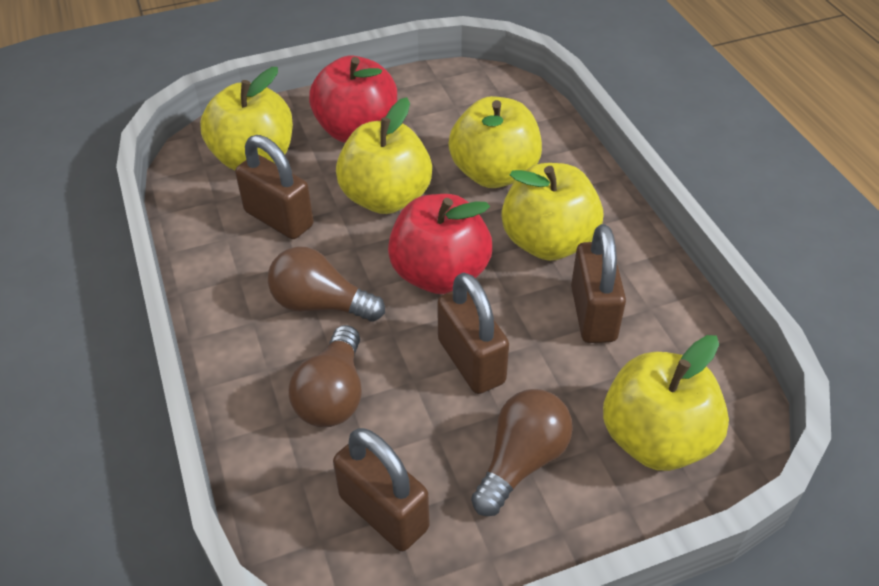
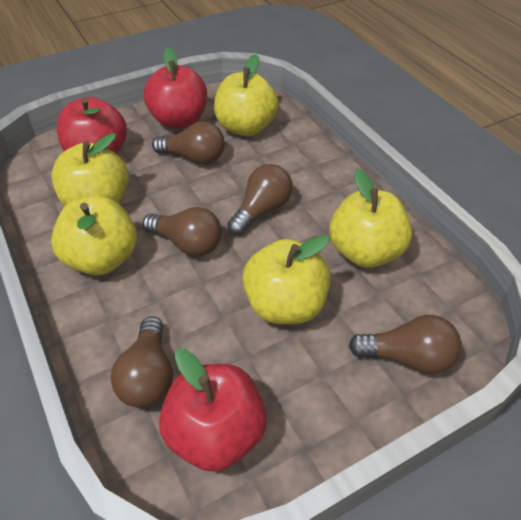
brown light bulb: [268,246,385,322] [289,325,362,428] [471,389,573,516] = 3 -> [111,316,173,408] [143,207,222,257] [152,121,225,165] [227,164,292,235] [349,315,461,374] = 5
brown padlock: [235,135,314,239] [333,428,430,552] [437,273,509,394] [571,224,626,343] = 4 -> none = 0
red apple: [309,56,397,143] [388,194,492,294] = 2 -> [57,97,127,154] [144,47,207,129] [159,349,267,472] = 3

